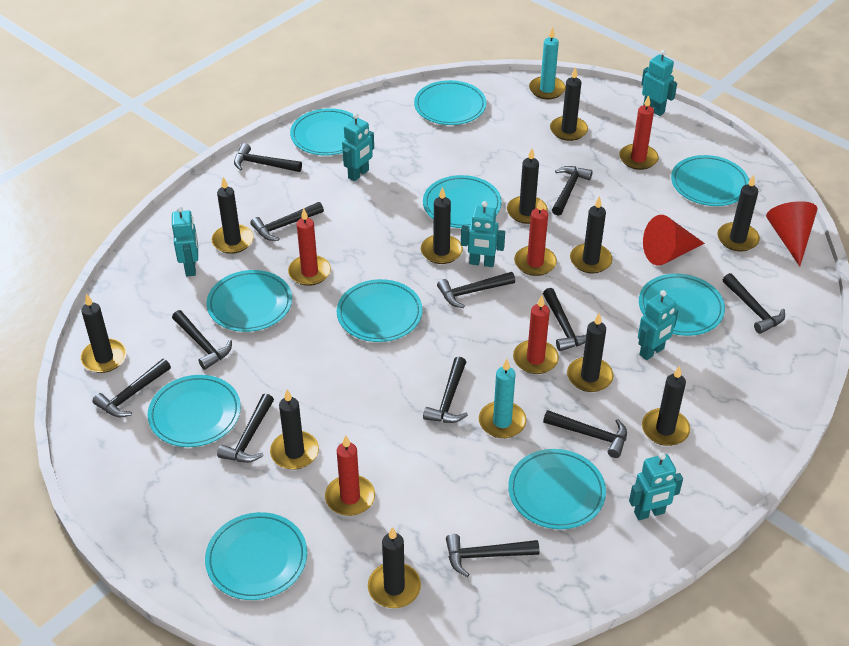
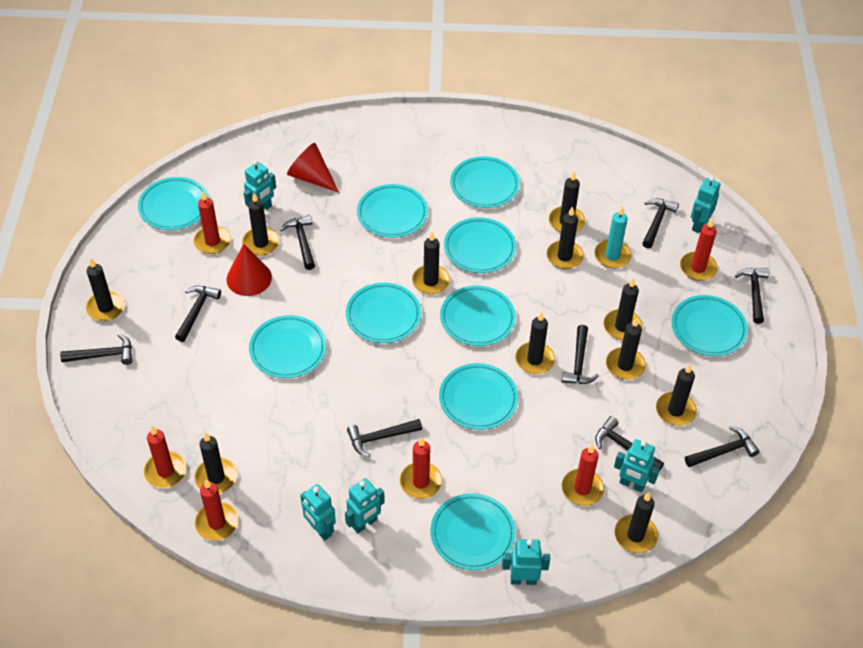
black hammer: [93,359,171,417] [172,310,232,370] [217,393,274,463] [234,143,302,172] [250,202,324,241] [423,357,468,423] [437,272,515,308] [446,534,539,577] [543,288,586,351] [543,410,627,458] [552,166,593,216] [723,273,785,334] = 12 -> [60,334,132,365] [175,286,221,342] [280,215,315,270] [347,419,422,457] [562,325,599,384] [595,416,664,471] [642,198,679,248] [685,426,760,467] [735,268,769,324] = 9
red candle: [288,209,331,286] [325,435,375,516] [513,296,559,374] [514,199,557,276] [619,95,659,170] = 5 -> [144,426,186,488] [194,191,231,254] [195,479,239,541] [400,437,442,499] [562,444,604,506] [680,218,718,281] = 6
turquoise candle: [479,359,526,438] [529,27,566,99] = 2 -> [594,206,632,269] = 1

